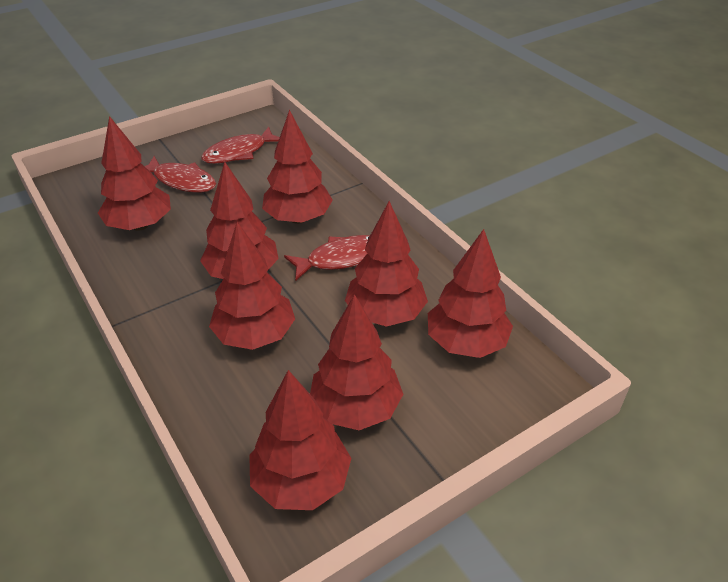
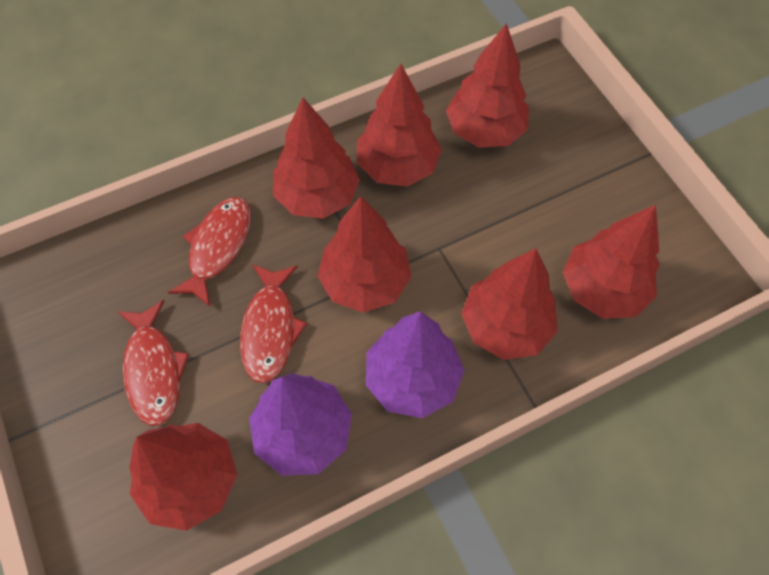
purple tree: none = 0 -> [249,373,352,476] [366,312,464,418] = 2
red tree: [98,116,171,231] [200,162,279,279] [209,222,295,350] [249,370,351,510] [262,110,333,224] [310,294,403,430] [345,201,428,327] [428,229,513,358] = 8 -> [129,423,237,531] [273,97,360,219] [318,196,411,313] [357,64,442,187] [446,23,529,147] [461,248,558,360] [563,205,660,319] = 7

